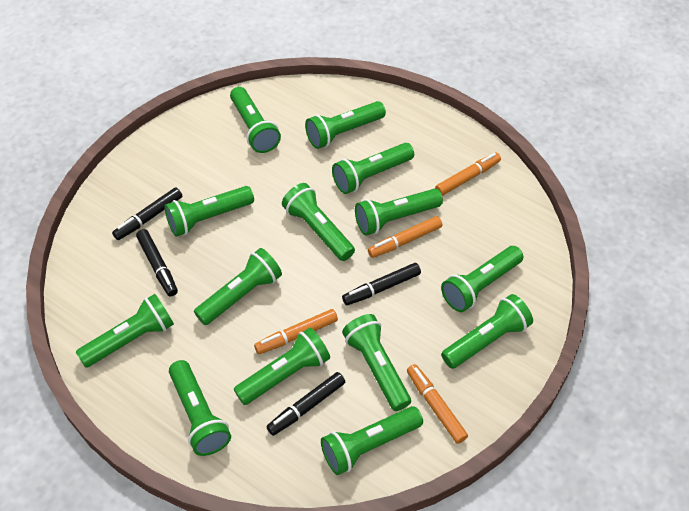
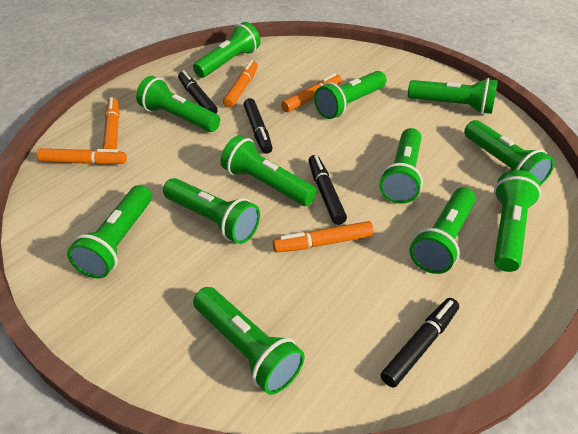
green flashlight: [76,294,174,368] [164,186,254,237] [169,360,231,456] [194,248,282,325] [230,87,281,153] [234,328,330,405] [282,183,355,261] [305,101,386,149] [321,406,423,475] [332,143,414,194] [342,314,411,411] [355,189,443,236] [441,246,523,312] [441,294,533,369] = 14 -> [67,185,152,279] [136,76,220,132] [163,178,260,244] [193,22,260,78] [193,287,304,395] [220,135,317,206] [314,71,386,119] [380,128,423,204] [408,78,498,114] [409,187,476,274] [464,120,554,185] [494,170,541,272] = 12
orange marker: [254,309,338,354] [368,216,442,258] [407,364,468,444] [435,153,501,196] = 4 -> [37,148,127,165] [103,97,120,149] [223,60,258,108] [273,221,374,252] [281,73,342,112] = 5

